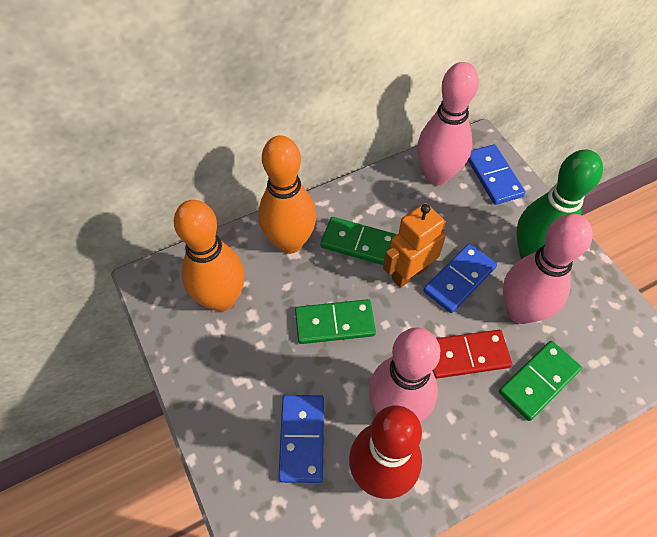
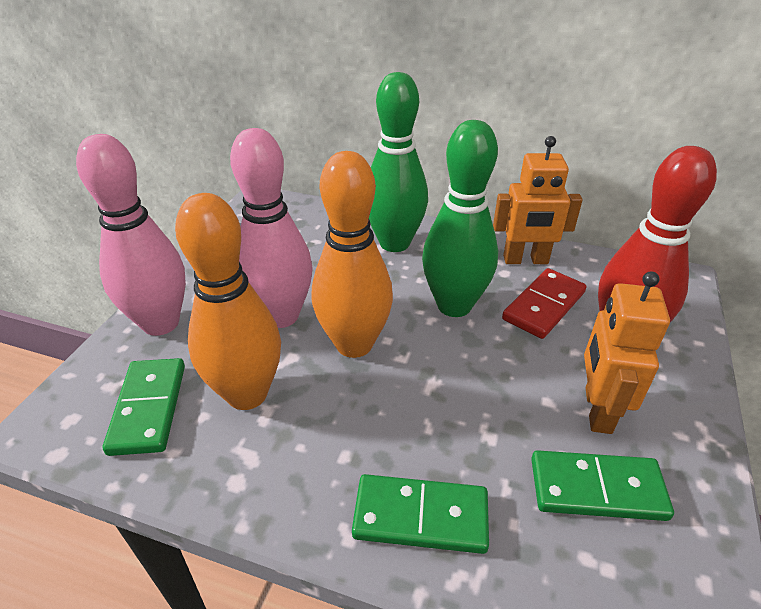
blue domino: [278,395,324,483] [423,243,497,313] [468,144,525,205] = 3 -> none = 0
green bowling pin: [516,149,603,259] = 1 -> [369,72,428,252] [422,120,498,317] = 2
orange robot: [383,203,446,288] = 1 -> [493,136,582,264] [584,271,670,434] = 2
pink bowling pin: [369,328,440,422] [417,62,479,185] [503,214,593,324] = 3 -> [76,134,186,336] [230,128,313,328] = 2

